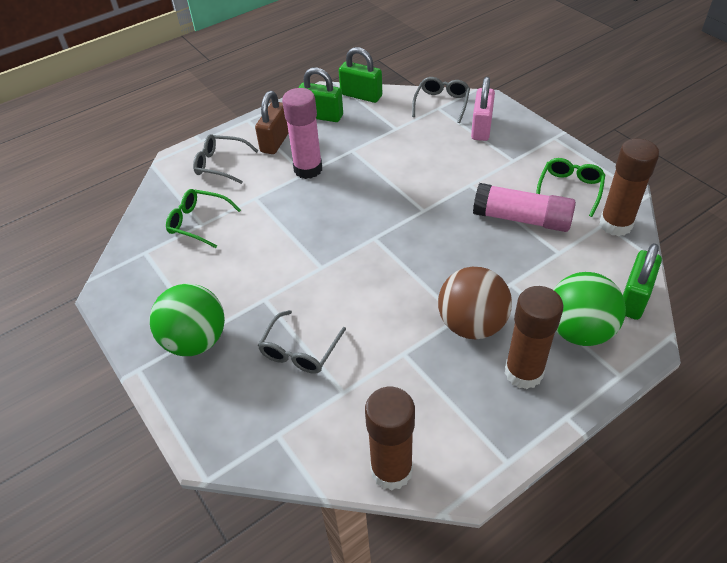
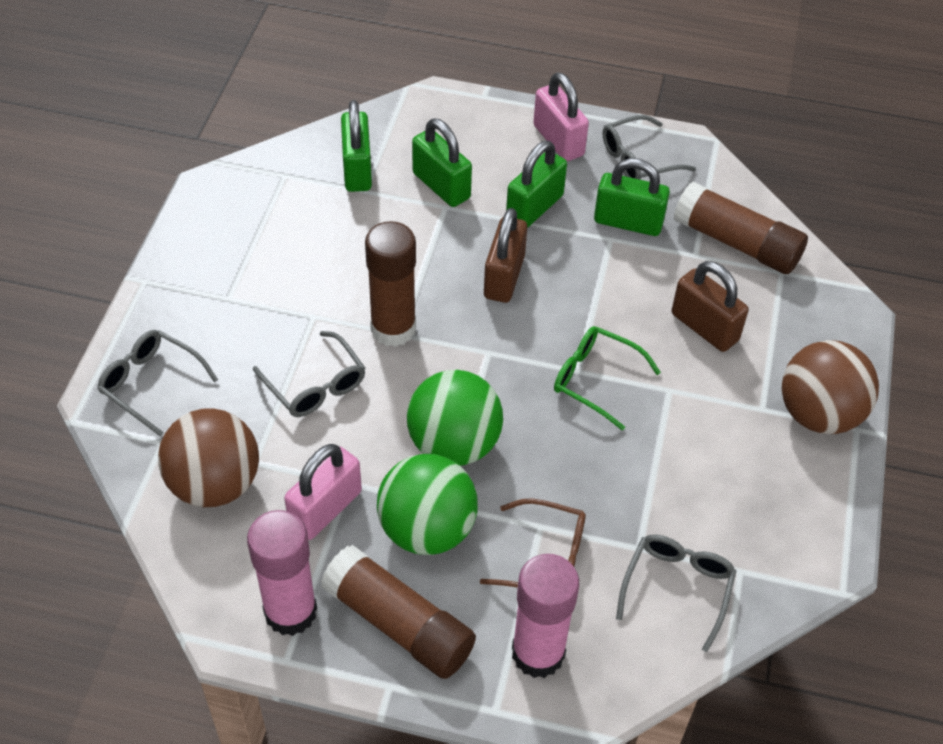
brown ball: [438,267,512,339] = 1 -> [158,408,259,507] [782,340,879,434] = 2
brown glasses: none = 0 -> [480,498,586,588] = 1
brown padlock: [255,91,289,154] = 1 -> [484,208,527,303] [672,261,749,352] = 2
green glasses: [166,189,241,248] [536,158,605,217] = 2 -> [554,326,661,431] = 1
green padlock: [298,67,343,122] [339,47,382,103] [623,243,662,320] = 3 -> [341,100,372,192] [412,118,472,207] [506,141,567,228] [594,158,670,236] = 4
grey glasses: [193,134,259,184] [258,310,346,374] [412,77,470,123] = 3 -> [97,330,218,437] [253,331,365,417] [603,115,696,180] [616,535,736,652] = 4
pink padlock: [471,77,495,141] = 1 -> [284,444,362,540] [533,72,589,161] = 2

